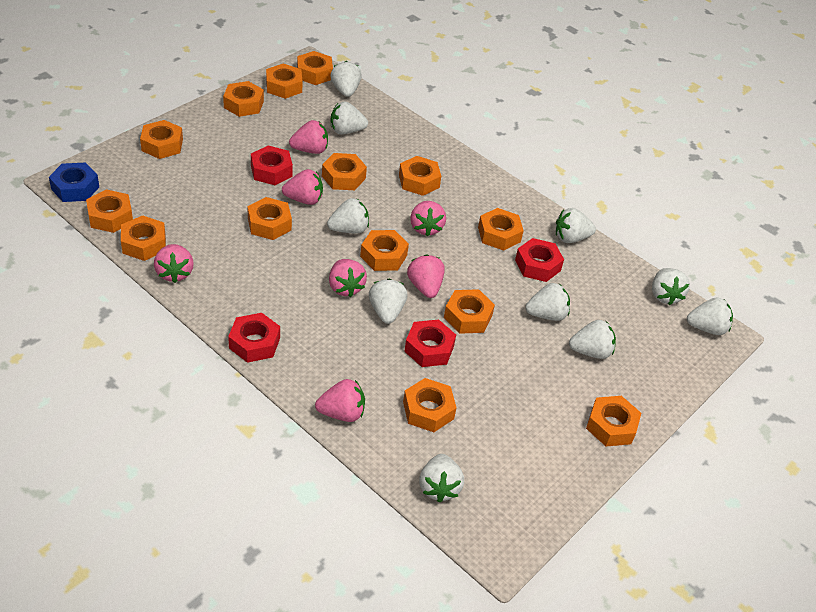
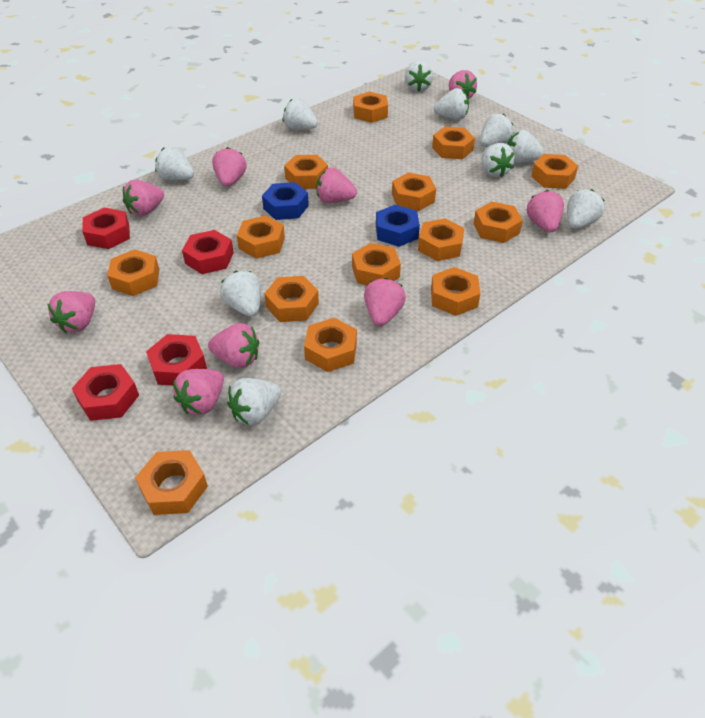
blue nut: [49,163,99,202] = 1 -> [262,182,309,220] [376,205,420,247] = 2
pink strawberry: [154,244,194,283] [282,169,323,205] [289,120,328,154] [315,379,365,422] [329,259,367,297] [407,254,445,298] [410,201,446,237] = 7 -> [48,291,95,333] [123,180,164,216] [173,369,224,415] [208,323,259,368] [212,147,246,187] [317,168,357,203] [364,278,406,326] [449,70,477,99] [526,190,564,232] = 9

